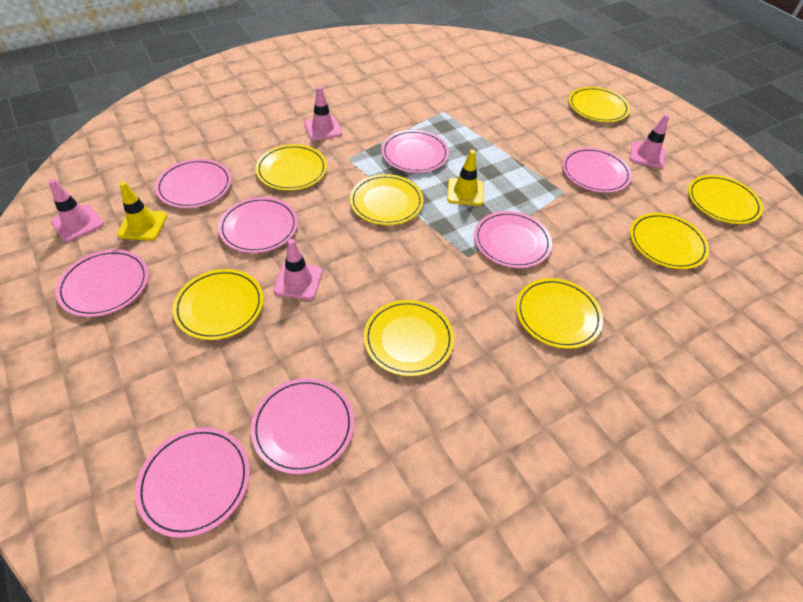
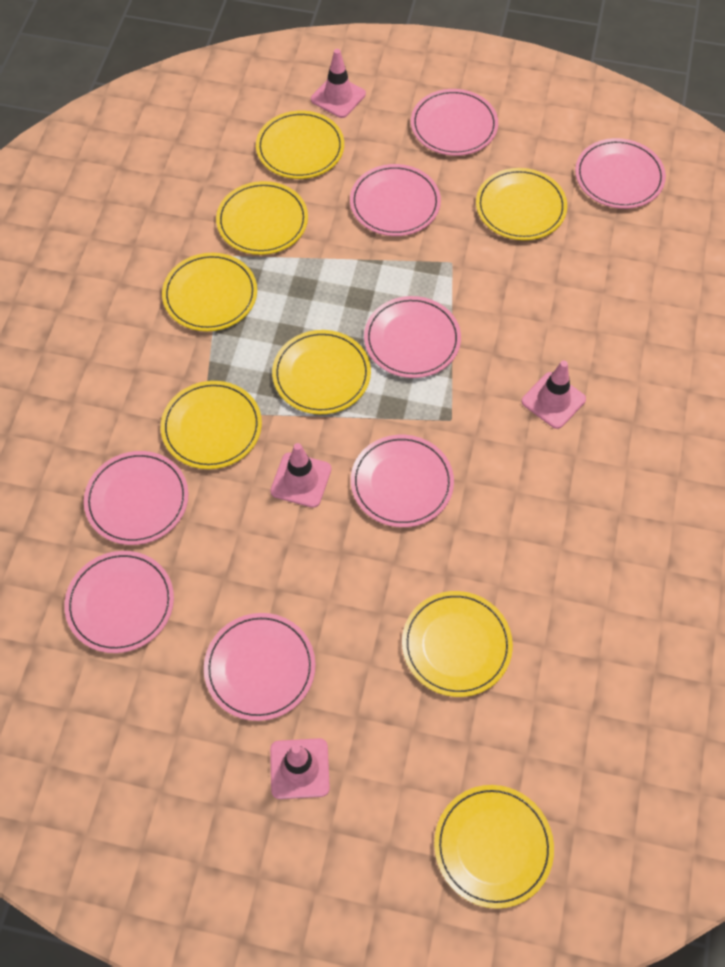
yellow traffic cone: [117,181,167,241] [447,150,484,206] = 2 -> none = 0

